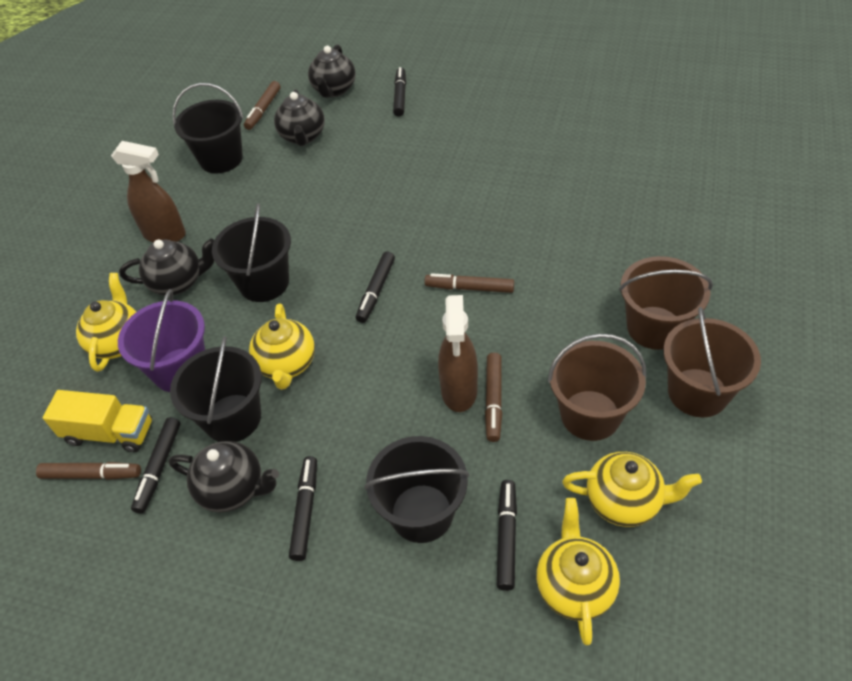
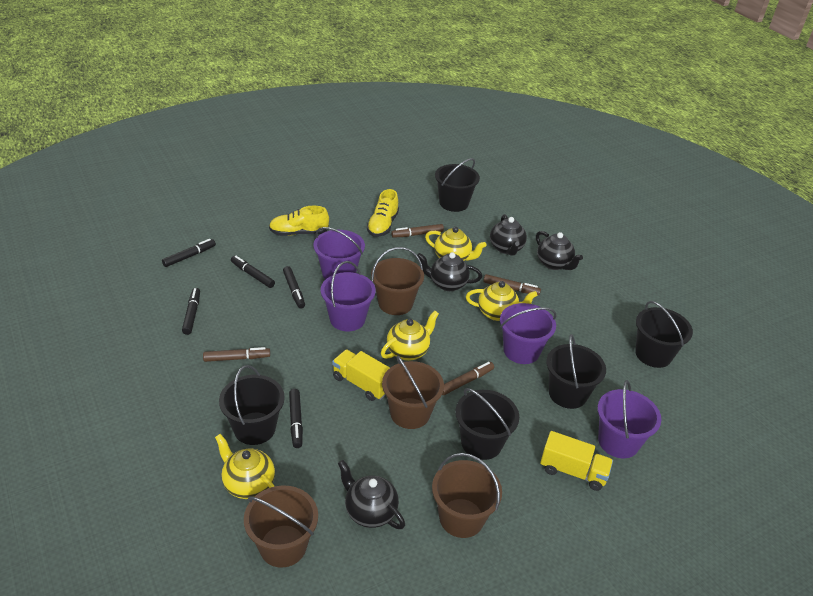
black bucket: [170,336,262,442] [172,83,244,173] [212,203,291,302] [364,436,469,543] = 4 -> [219,365,285,445] [435,158,480,212] [455,388,519,460] [546,334,606,409] [635,301,693,368] = 5
brown bucket: [548,334,647,441] [619,256,713,350] [663,307,761,417] = 3 -> [244,486,318,568] [371,247,424,315] [382,355,444,429] [432,453,502,538] = 4
brown spray bottle: [111,141,186,243] [438,295,478,412] = 2 -> none = 0
purple bucket: [118,289,205,392] = 1 -> [313,227,365,280] [321,261,376,331] [500,303,556,364] [597,380,661,458] = 4
yellow shoe: none = 0 -> [269,206,329,236] [367,189,399,237] = 2
yellow truck: [43,390,152,452] = 1 -> [332,350,390,401] [540,431,613,491] = 2

